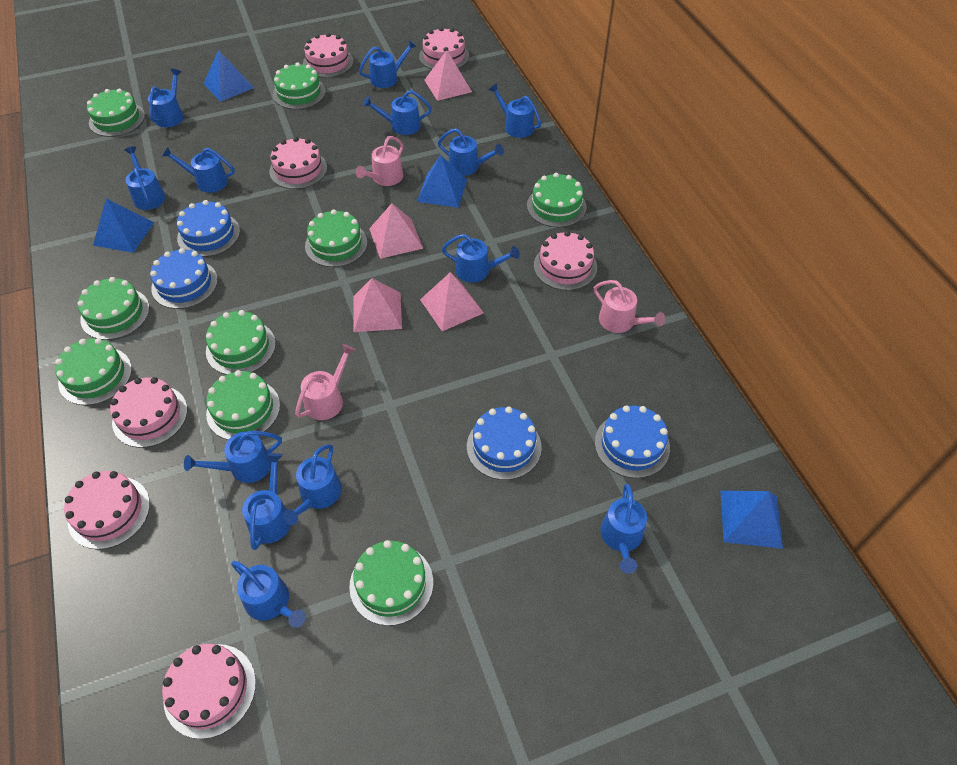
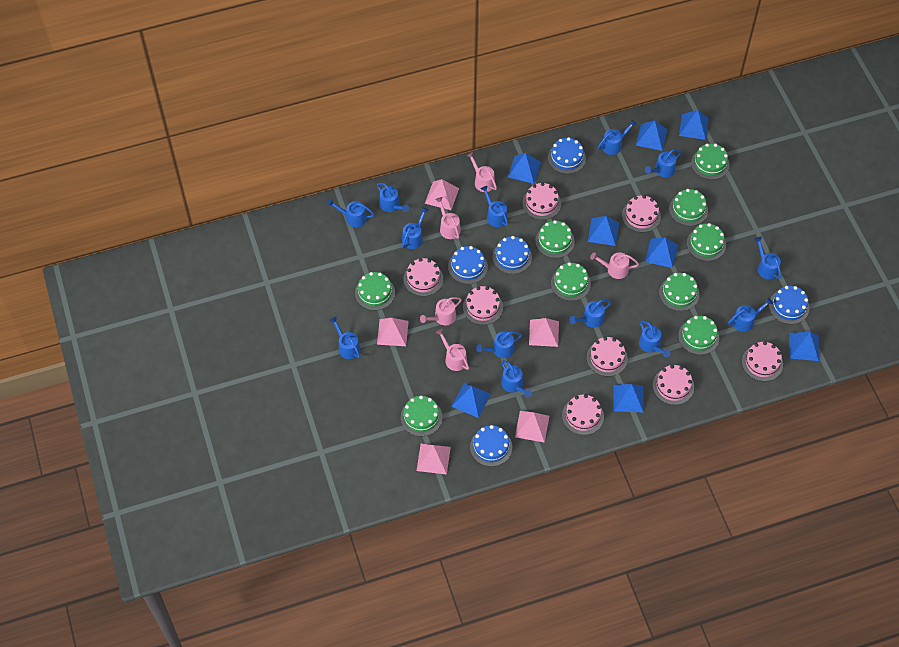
blue cake: [150,248,218,309] [177,200,240,257] [467,407,542,480] [595,405,670,478] = 4 -> [448,246,488,284] [470,425,512,467] [492,236,532,274] [548,137,586,174] [769,286,809,324] = 5
blue pyramid: [93,199,154,253] [204,50,254,102] [417,155,467,208] [720,491,783,549] = 4 -> [452,383,491,418] [508,153,541,184] [588,216,619,246] [614,384,644,413] [636,120,667,151] [645,237,678,268] [679,110,709,140] [789,332,819,361] = 8
pink cake: [64,471,150,549] [110,377,187,448] [162,644,256,739] [269,137,327,189] [303,33,354,78] [419,27,469,69] [534,231,597,290] = 7 -> [404,258,443,296] [463,286,503,325] [522,182,561,220] [562,394,604,435] [587,337,628,376] [622,195,661,232] [653,365,694,405] [742,341,783,381] = 8
pink pyramid: [354,278,402,332] [369,203,423,259] [420,272,484,331] [424,50,472,101] = 4 -> [377,318,409,346] [417,444,451,475] [425,179,459,210] [515,411,549,443] [529,318,559,347] = 5
pink watering can: [295,344,355,420] [355,136,403,186] [594,280,665,333] = 3 -> [420,297,462,325] [435,197,461,239] [436,329,469,371] [466,152,497,192] [590,252,639,279] = 5

